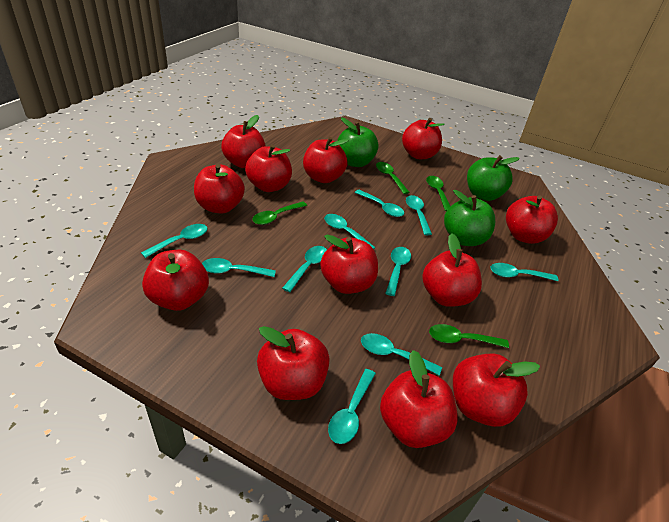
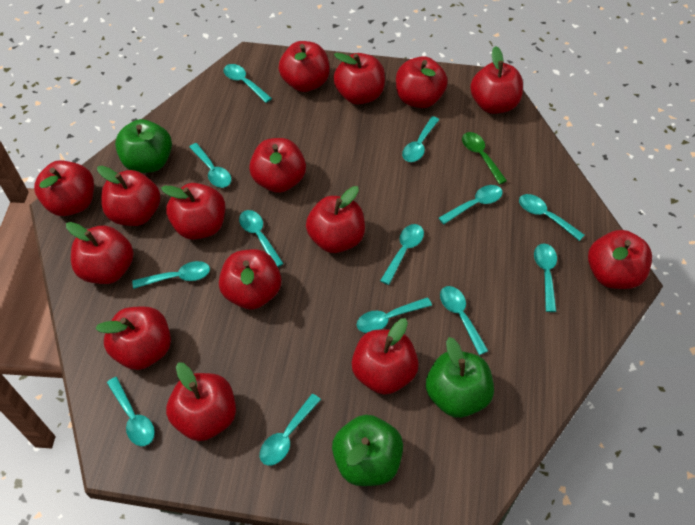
green spoon: [252,201,307,225] [376,162,410,194] [426,176,450,211] [429,324,509,348] = 4 -> [462,132,507,184] = 1
red apple: [142,250,209,311] [194,164,245,214] [221,115,266,168] [245,144,292,192] [257,326,330,400] [303,137,349,183] [320,234,378,294] [380,350,458,448] [402,118,445,159] [422,234,482,307] [453,354,540,427] [506,195,558,244] = 12 -> [34,160,94,216] [66,222,133,284] [95,307,171,370] [97,166,161,226] [161,183,225,240] [166,362,236,441] [219,249,281,310] [249,138,306,193] [279,41,330,92] [306,186,365,253] [333,53,385,104] [352,318,419,395] [396,56,448,108] [470,46,523,114] [588,230,652,289] = 15
turquoise spoon: [141,224,208,258] [202,258,276,277] [282,246,327,292] [324,214,375,250] [328,369,376,444] [355,190,404,217] [361,333,442,376] [385,247,411,296] [406,195,432,235] [490,263,558,281] = 10 -> [107,377,155,446] [132,261,210,289] [189,143,231,188] [224,64,272,103] [239,210,284,267] [260,394,321,466] [356,297,432,333] [380,224,424,285] [402,116,439,162] [439,185,503,224] [440,286,488,355] [519,194,584,241] [534,244,557,312] = 13

